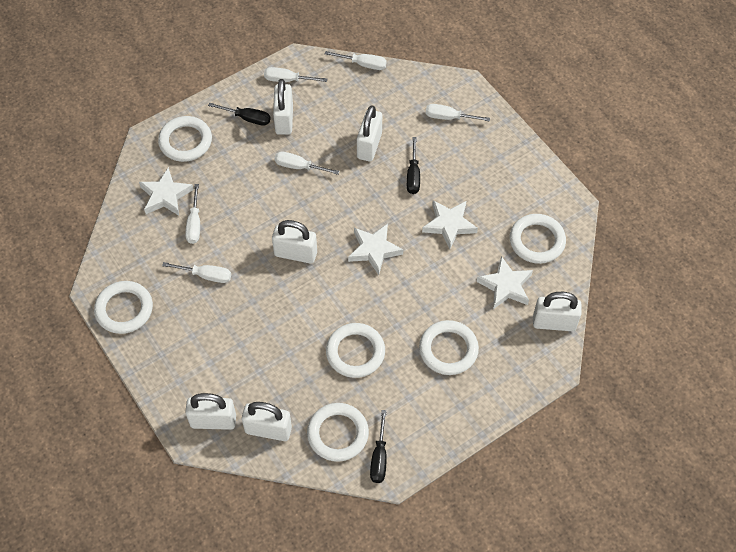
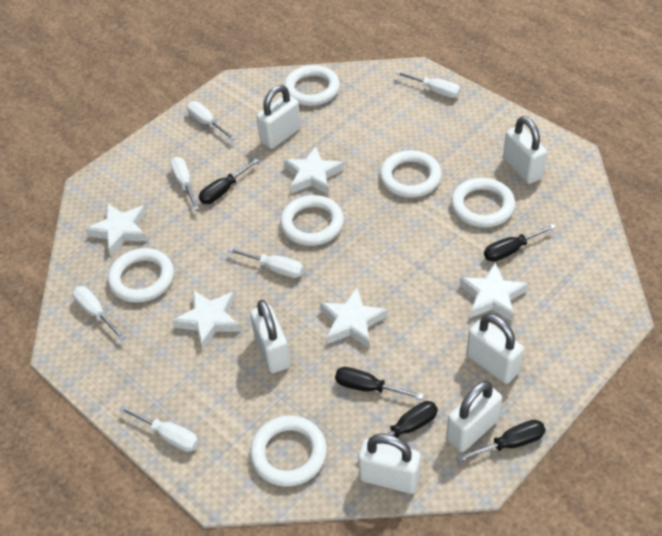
black screwdriver: [208,103,271,126] [370,410,387,483] [407,137,420,194] = 3 -> [199,159,259,204] [335,367,424,400] [357,401,438,454] [456,420,546,462] [484,224,556,262] = 5
white star: [139,167,194,216] [348,223,403,275] [422,200,478,249] [477,256,533,309] = 4 -> [85,203,147,256] [172,290,241,349] [284,146,344,195] [320,287,388,348] [460,263,528,322] = 5

